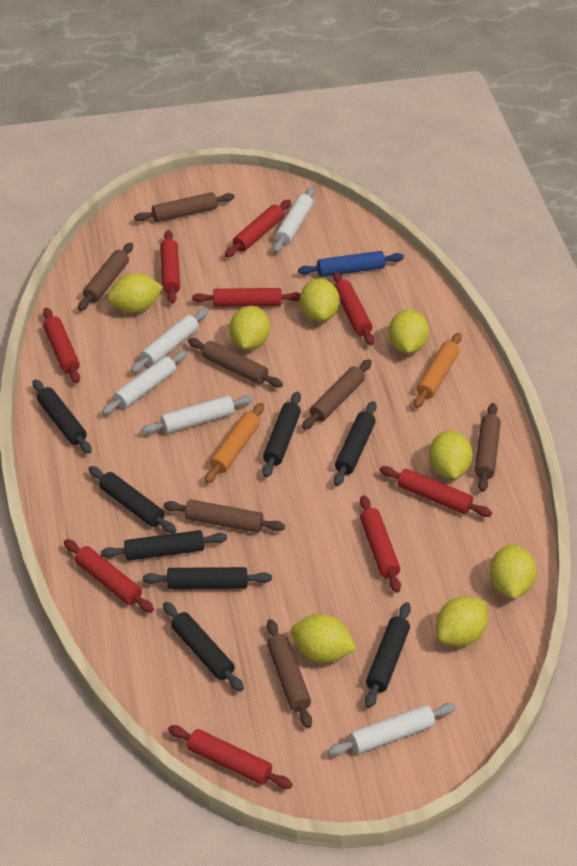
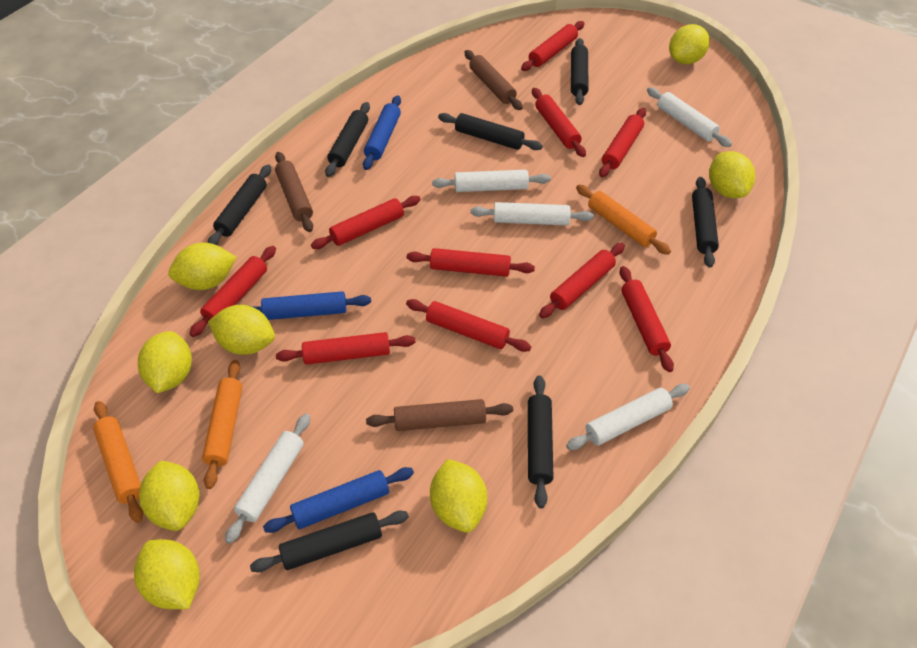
black rolling pin: [33,379,92,454] [88,466,176,534] [101,530,227,561] [143,567,272,589] [163,602,244,692] [263,392,301,478] [333,401,377,486] [365,602,411,708] = 8 -> [207,164,271,245] [250,511,409,572] [325,102,370,177] [438,113,543,150] [528,375,554,508] [571,38,589,105] [692,177,719,268] = 7
blue rolling pin: [298,251,404,277] = 1 -> [251,291,371,320] [263,467,414,533] [363,95,401,170] = 3
brown rolling pin: [78,242,133,311] [134,192,235,222] [163,499,285,533] [188,338,283,388] [267,619,312,728] [302,359,372,430] [475,403,501,492] = 7 -> [275,152,313,232] [366,399,513,431] [465,50,523,110] = 3
orange rolling pin: [205,402,264,484] [414,333,462,408] = 2 -> [93,401,143,523] [202,360,242,489] [576,185,671,255] = 3
red rolling pin: [43,308,80,383] [64,539,154,613] [160,230,180,304] [168,725,293,789] [192,288,300,307] [225,200,291,257] [333,271,374,345] [360,495,401,593] [380,466,492,517] = 9 -> [189,246,276,337] [276,332,416,365] [311,196,421,249] [406,299,531,352] [407,248,535,277] [521,21,585,71] [532,88,586,157] [539,243,625,318] [599,108,646,177] [619,266,674,372] = 10

